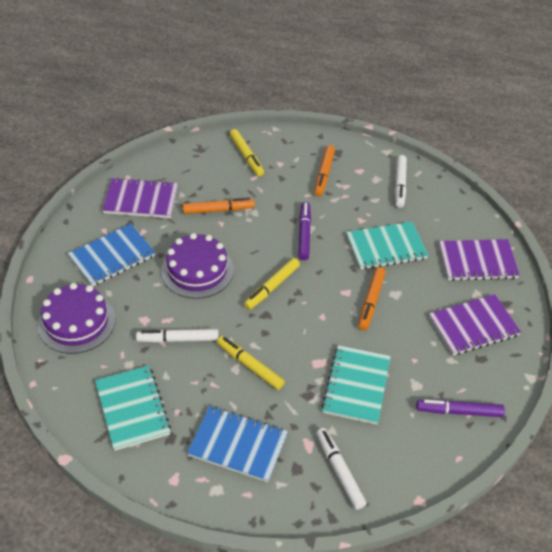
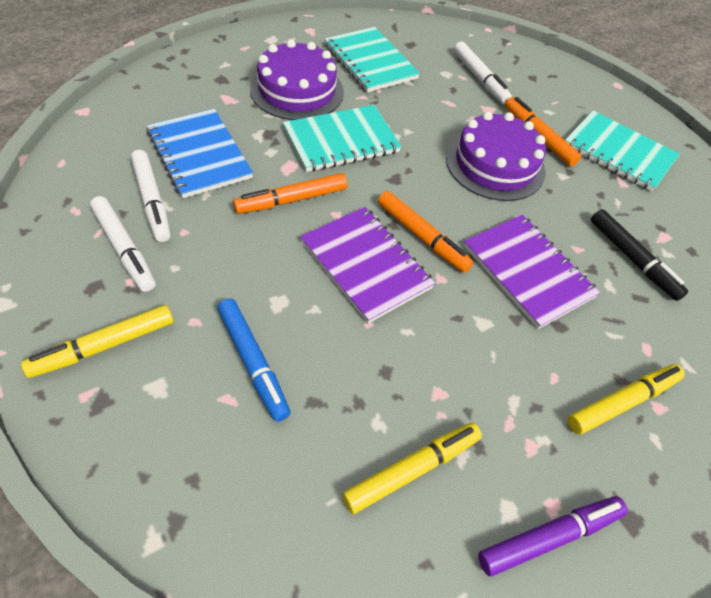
black marker: none = 0 -> [591,209,688,301] = 1
blue marker: none = 0 -> [217,299,291,422] = 1
blue notebook: [68,224,156,287] [187,406,288,482] = 2 -> [147,109,253,198] = 1
purple marker: [298,202,311,260] [416,400,505,417] = 2 -> [478,496,628,576] = 1
purple notebook: [102,177,178,218] [429,294,521,355] [439,239,520,281] = 3 -> [300,207,435,323] [464,215,600,329] = 2

